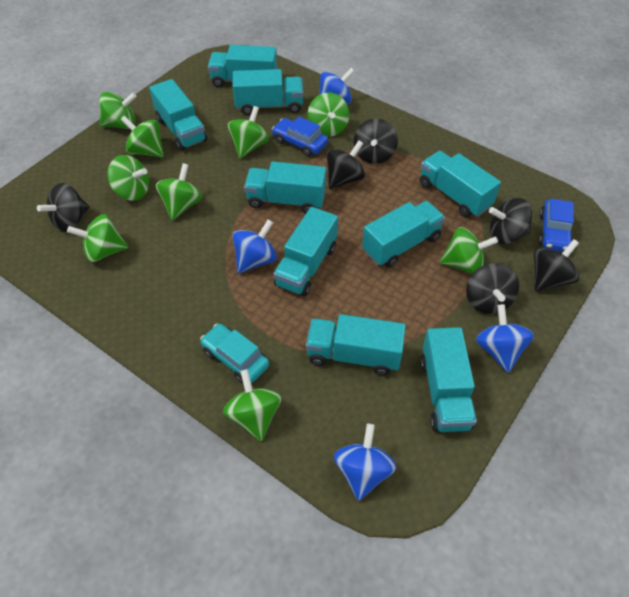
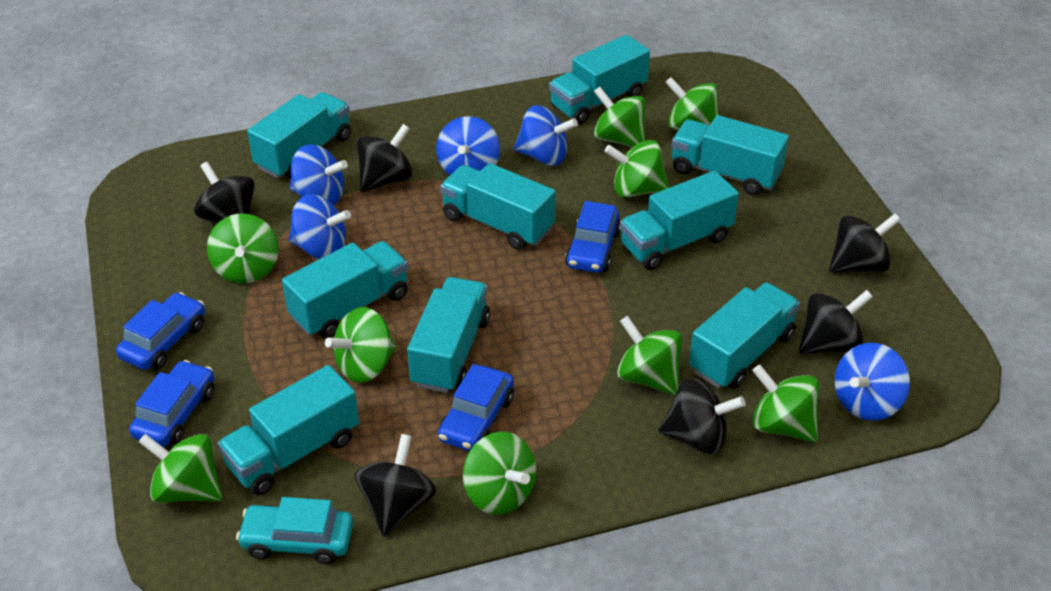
blue car: [272,117,328,157] [539,199,574,252] = 2 -> [116,292,205,370] [129,360,215,447] [438,364,514,451] [565,201,621,273] = 4
blue spinning top: [232,220,277,273] [319,68,355,104] [334,424,397,501] [476,304,534,373] = 4 -> [289,144,348,205] [289,194,351,259] [436,116,500,175] [514,105,578,166] [835,343,910,421] = 5

